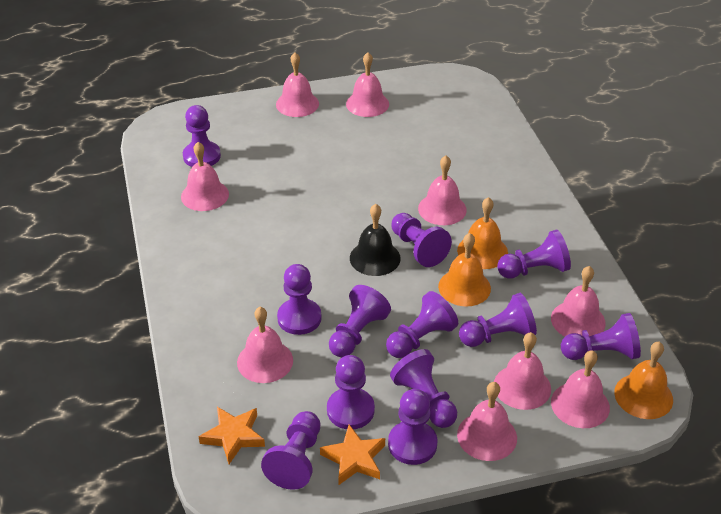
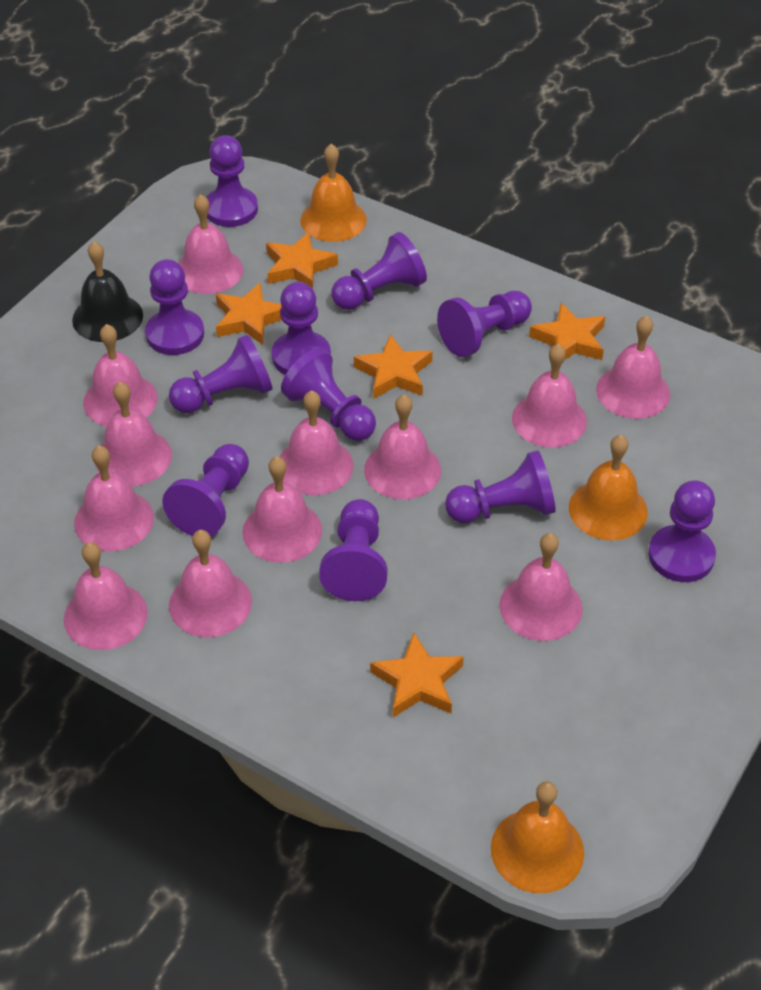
orange star: [198,407,265,464] [320,425,385,485] = 2 -> [216,283,282,345] [266,232,338,289] [354,334,433,399] [370,633,464,717] [529,303,605,360] = 5
pink bell: [181,142,229,211] [237,307,293,383] [276,52,319,117] [346,52,389,117] [418,156,467,225] [457,382,517,461] [494,332,551,410] [551,266,606,337] [551,350,610,428] = 9 -> [64,542,148,650] [74,446,154,551] [83,324,158,426] [96,382,172,486] [169,530,252,637] [178,194,243,294] [242,456,322,563] [279,390,353,495] [364,395,441,499] [499,533,583,641] [512,344,587,447] [596,316,670,419] = 12
purple pawn: [183,105,221,167] [261,411,320,490] [277,264,322,335] [327,355,375,429] [329,285,391,357] [386,291,458,358] [388,389,438,465] [390,349,457,428] [391,213,452,267] [459,293,537,347] [497,230,571,279] [561,313,641,360] = 12 -> [145,259,204,355] [162,444,249,536] [169,335,272,413] [206,135,258,227] [272,282,331,375] [281,348,376,441] [319,499,388,601] [332,232,427,310] [437,291,532,357] [445,450,556,523] [648,480,716,582] = 11

